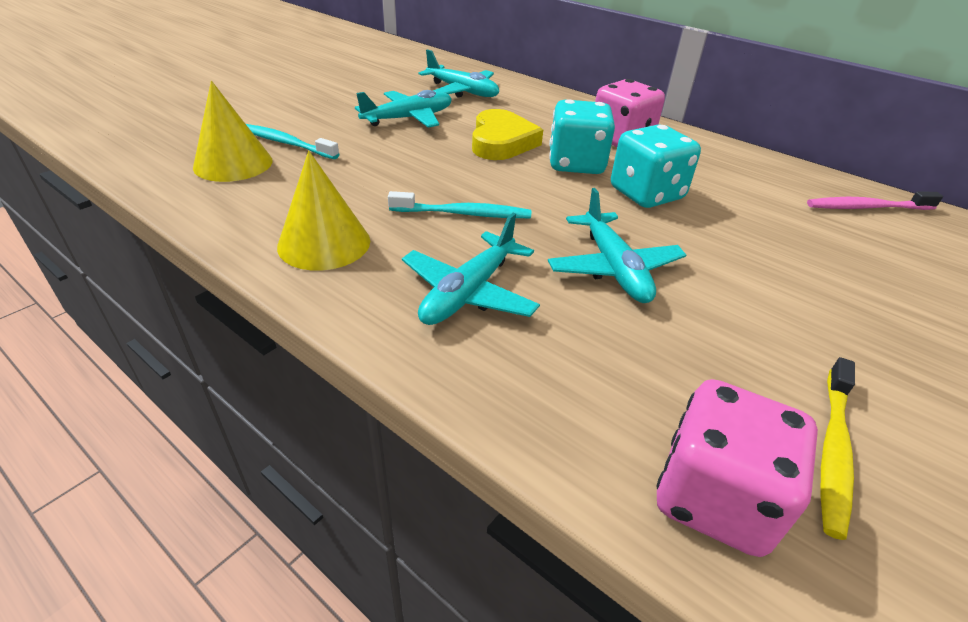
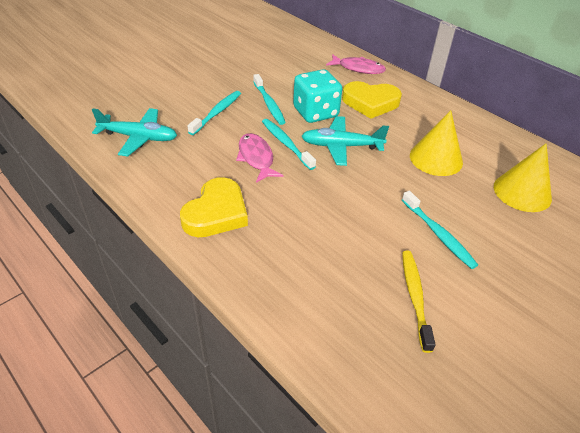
pink dice: [595,79,665,147] [656,379,818,557] = 2 -> none = 0
pink fish: none = 0 -> [236,133,284,183] [326,54,386,74] = 2
pink toothbrush: [807,191,943,210] = 1 -> none = 0
turquoise dice: [549,99,615,174] [611,124,701,208] = 2 -> [293,69,342,123] = 1
turquoise plane: [355,90,452,128] [402,212,540,325] [418,49,499,98] [548,188,686,303] = 4 -> [92,108,177,157] [301,116,389,166] = 2
turquoise toothbrush: [246,124,339,159] [388,191,531,218] = 2 -> [188,91,241,135] [253,74,286,125] [262,119,316,170] [402,191,478,269] = 4
yellow heart: [472,109,543,160] = 1 -> [180,177,248,237] [342,81,402,119] = 2

